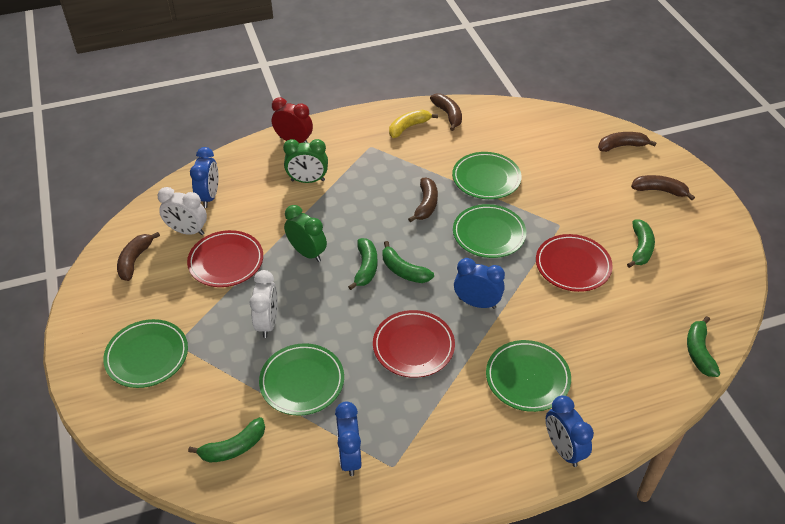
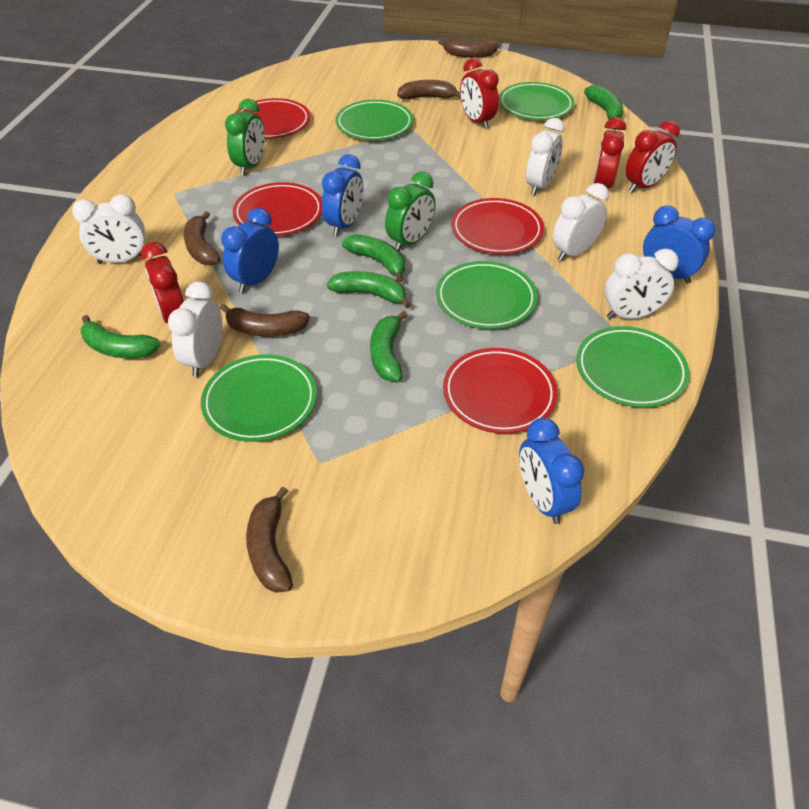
red clock: [272,97,313,143] = 1 -> [141,242,184,324] [460,58,499,129] [594,117,626,188] [626,120,680,192] = 4
red plate: [187,230,263,287] [373,310,455,378] [536,234,613,292] = 3 -> [233,182,322,236] [234,98,310,139] [443,348,558,433] [451,198,544,254] = 4
white clock: [158,187,207,235] [250,270,277,338] = 2 -> [72,194,145,264] [168,282,222,377] [526,118,565,195] [553,183,609,262] [605,248,679,319] = 5
yellow banana: [389,110,438,138] = 1 -> none = 0

